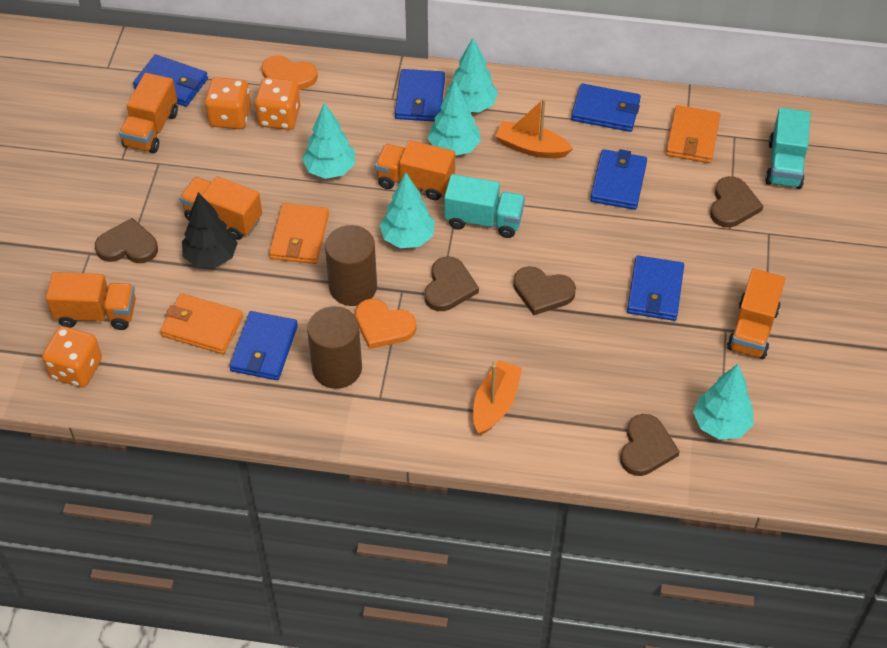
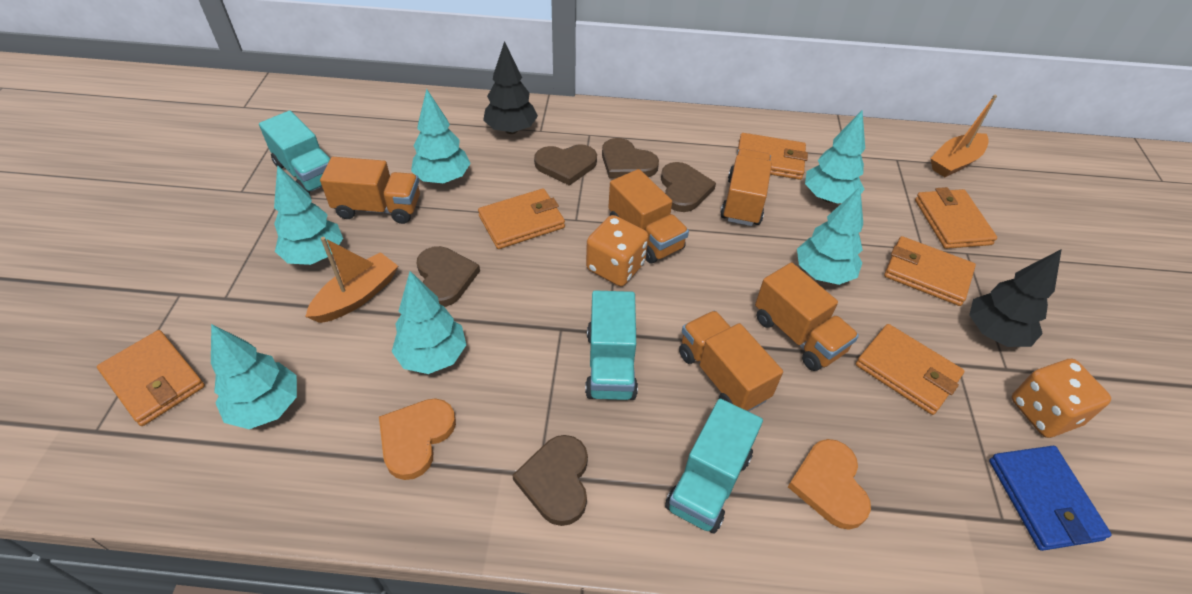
black tree: [182,192,238,268] = 1 -> [483,41,538,134] [969,249,1062,347] = 2
blue wallet: [133,54,208,107] [229,311,298,380] [395,69,445,122] [571,83,641,132] [590,149,647,210] [627,256,684,321] = 6 -> [989,446,1112,551] = 1
brown cylinder: [307,306,362,389] [325,225,377,306] = 2 -> none = 0
orange dice: [42,326,102,387] [205,77,251,129] [255,77,301,130] = 3 -> [586,215,648,286] [1012,359,1111,438] = 2
orange wallet: [160,293,243,354] [269,203,329,264] [666,105,721,163] = 3 -> [97,330,205,426] [478,189,565,249] [738,133,808,180] [856,324,964,415] [884,236,976,306] [915,187,997,249] = 6
turquoise tree: [302,103,355,179] [380,173,435,248] [428,81,481,156] [446,38,498,112] [693,364,754,440] = 5 -> [211,324,297,429] [274,165,343,265] [391,271,466,374] [411,89,470,184] [797,187,863,285] [805,110,865,204] = 6
turquoise truck: [444,174,525,238] [765,108,811,189] = 2 -> [259,111,330,194] [585,290,638,400] [665,399,763,534] = 3

